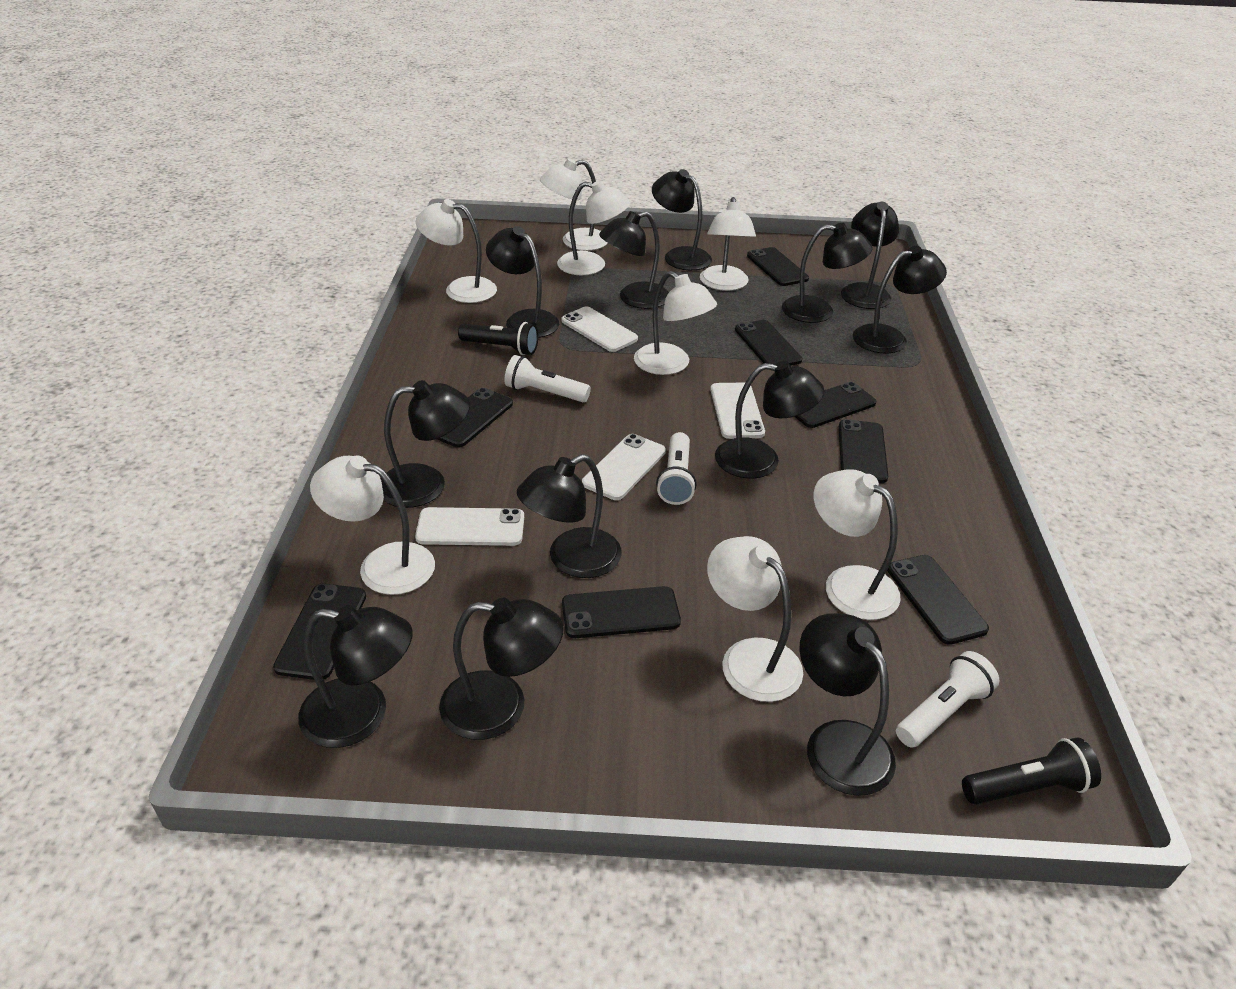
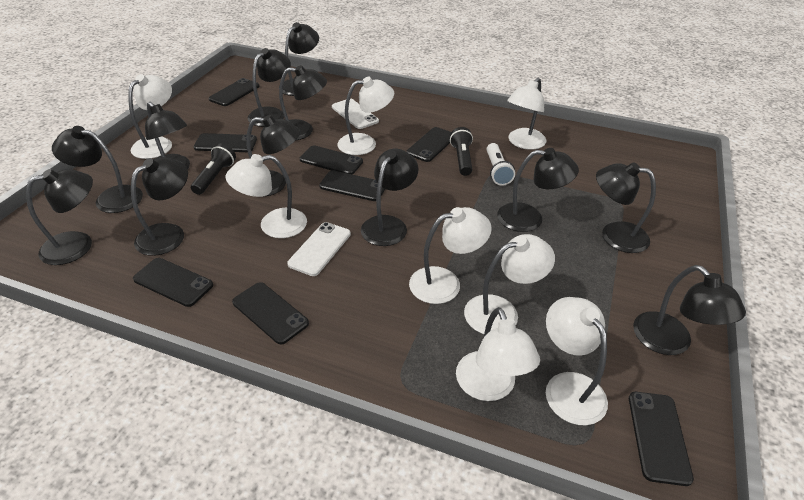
white flashlight: [504,355,591,402] [656,432,696,505] [896,651,999,748] = 3 -> [487,143,515,186] = 1
white phone: [415,507,524,546] [561,307,638,352] [582,434,666,500] [711,383,765,439] = 4 -> [287,222,351,276] [332,99,379,129] = 2

